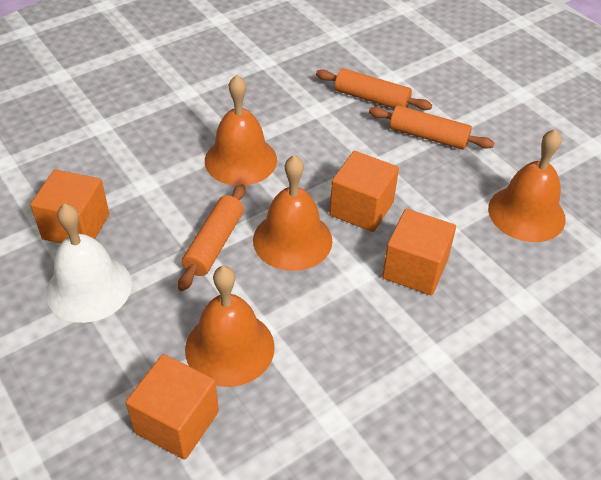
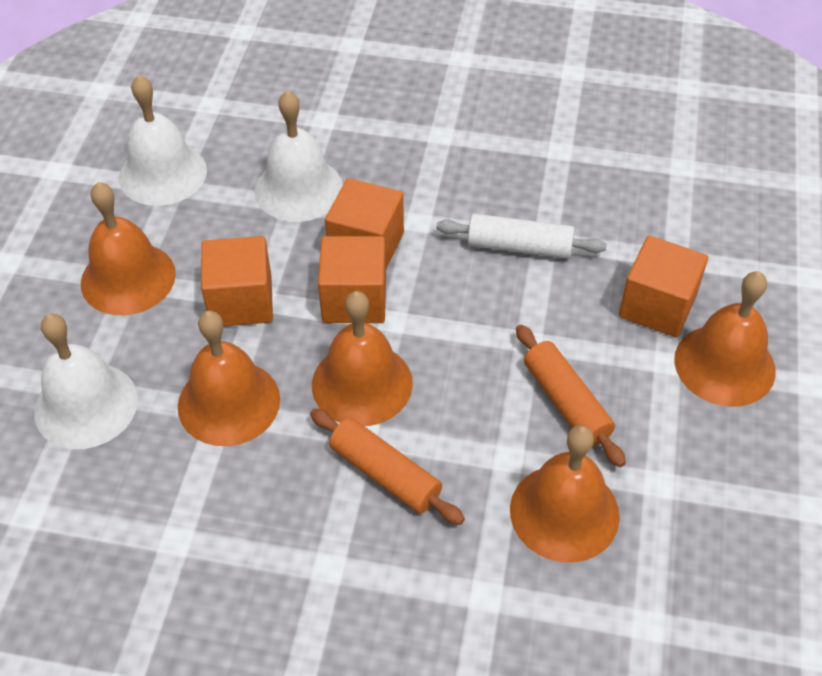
orange bell: [185,266,275,387] [205,75,277,186] [253,155,332,271] [488,129,566,242] = 4 -> [81,182,176,315] [178,311,280,446] [312,291,413,426] [510,425,620,562] [674,271,776,407] = 5
orange rolling pin: [178,184,246,291] [316,68,432,110] [369,105,494,150] = 3 -> [310,409,465,525] [516,325,626,467] = 2
white bell: [46,203,132,323] = 1 -> [34,314,138,449] [119,75,207,206] [255,90,343,222] = 3
white rolling pin: none = 0 -> [436,214,607,259] = 1

